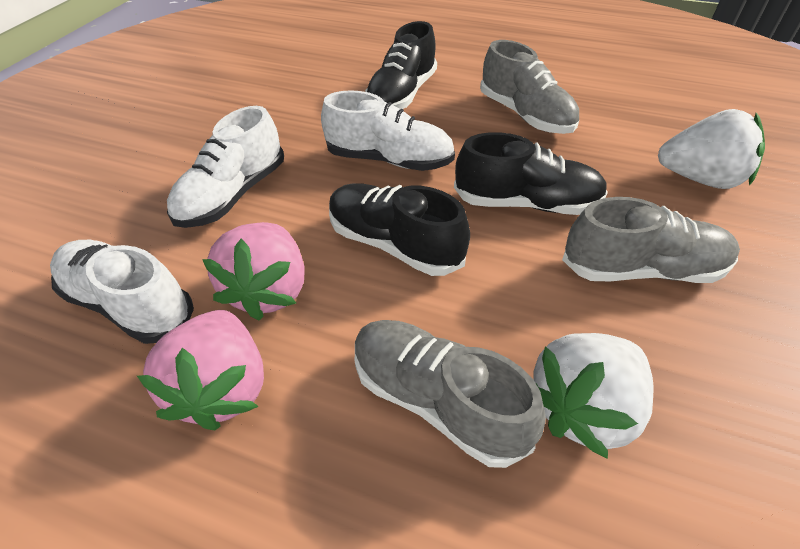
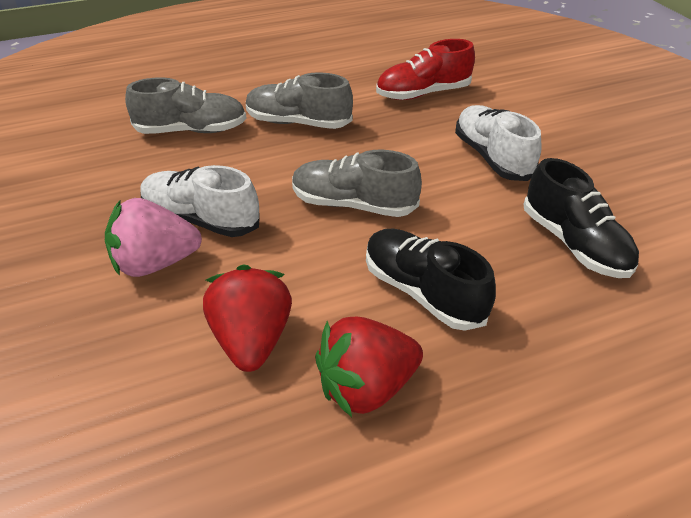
black shoe: [329,183,470,276] [365,21,437,109] [454,132,608,215] = 3 -> [366,229,496,331] [523,158,639,278] = 2
pink strawberry: [137,310,264,430] [202,222,305,321] = 2 -> [105,198,202,277] = 1
red shoe: none = 0 -> [376,39,475,100] = 1
red strawberry: none = 0 -> [203,264,292,372] [315,316,423,417] = 2
white shoe: [50,240,194,344] [167,106,284,228] [321,90,455,171] = 3 -> [140,165,260,237] [455,105,541,181] = 2
white strawberry: [533,333,653,459] [658,109,765,189] = 2 -> none = 0

